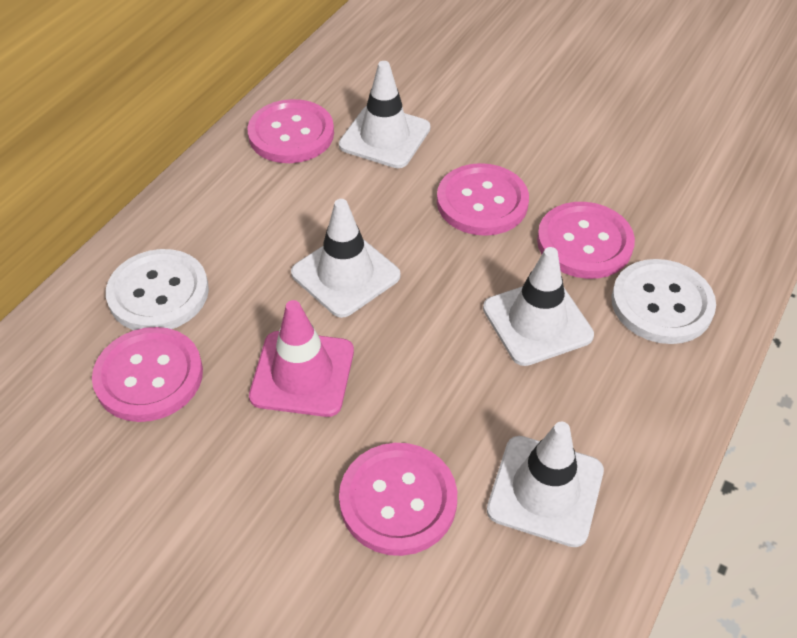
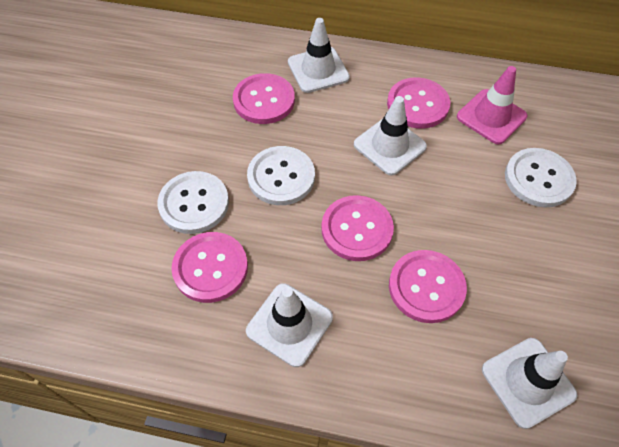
white button: [106,249,209,330] [612,259,716,344] = 2 -> [157,171,229,234] [247,146,315,205] [505,148,577,207] = 3

